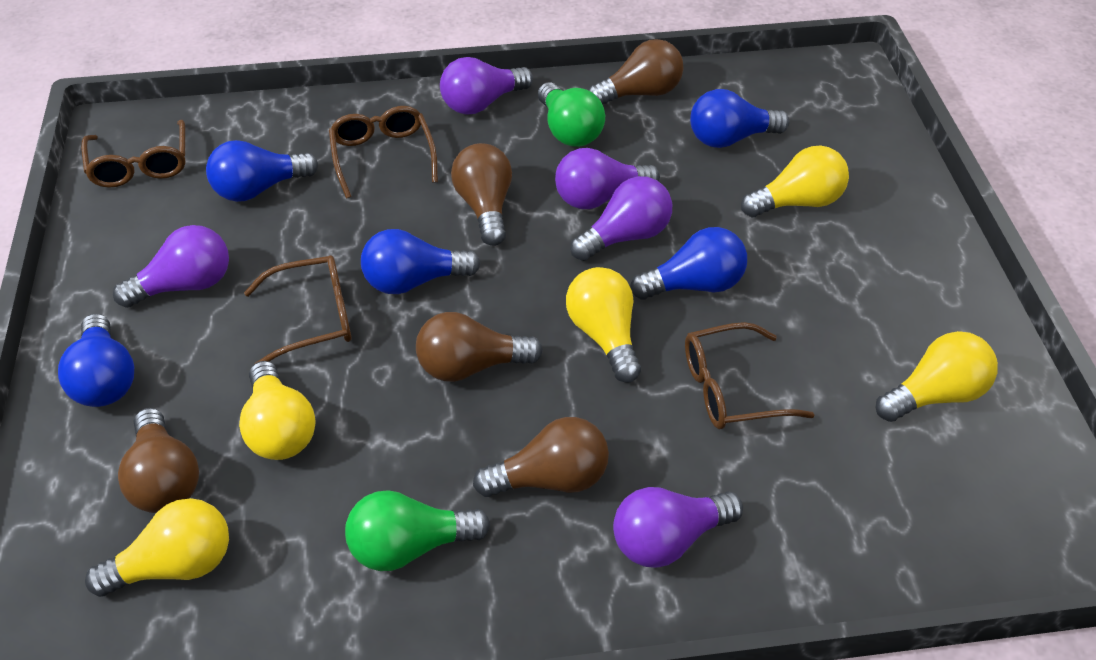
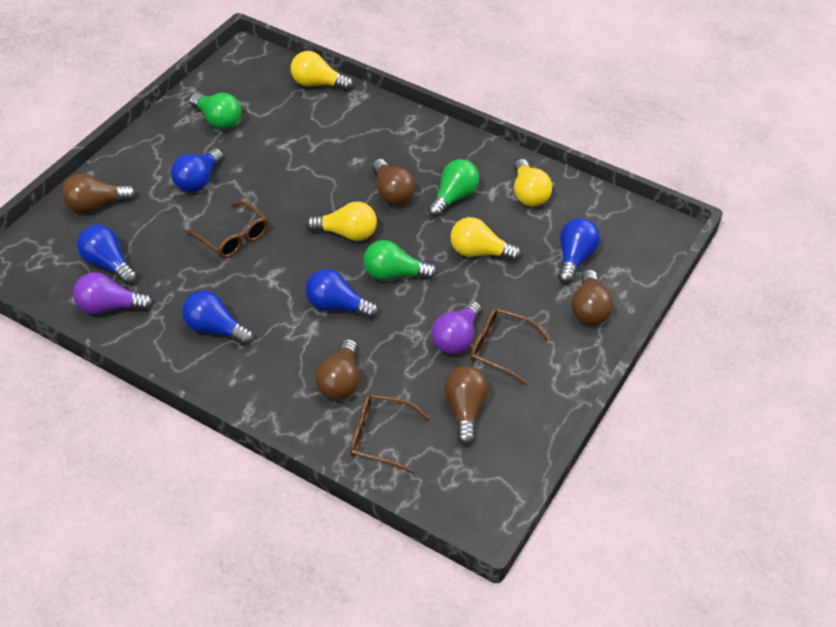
brown glasses: [81,120,186,188] [244,255,351,363] [329,106,438,198] [685,322,815,429] = 4 -> [186,201,268,258] [350,394,429,474] [470,308,549,385] = 3
green light bulb: [345,490,490,571] [538,82,605,147] = 2 -> [189,93,241,129] [363,240,437,281] [428,159,479,217] = 3
purple light bulb: [113,225,229,308] [440,57,533,114] [555,148,660,209] [570,176,672,261] [613,487,743,568] = 5 -> [73,272,153,314] [431,301,481,354] = 2
yellow light bulb: [85,498,229,597] [239,361,316,460] [566,267,641,383] [741,145,849,217] [876,331,998,422] = 5 -> [291,51,353,91] [306,202,377,241] [450,217,521,261] [514,159,552,207] = 4

